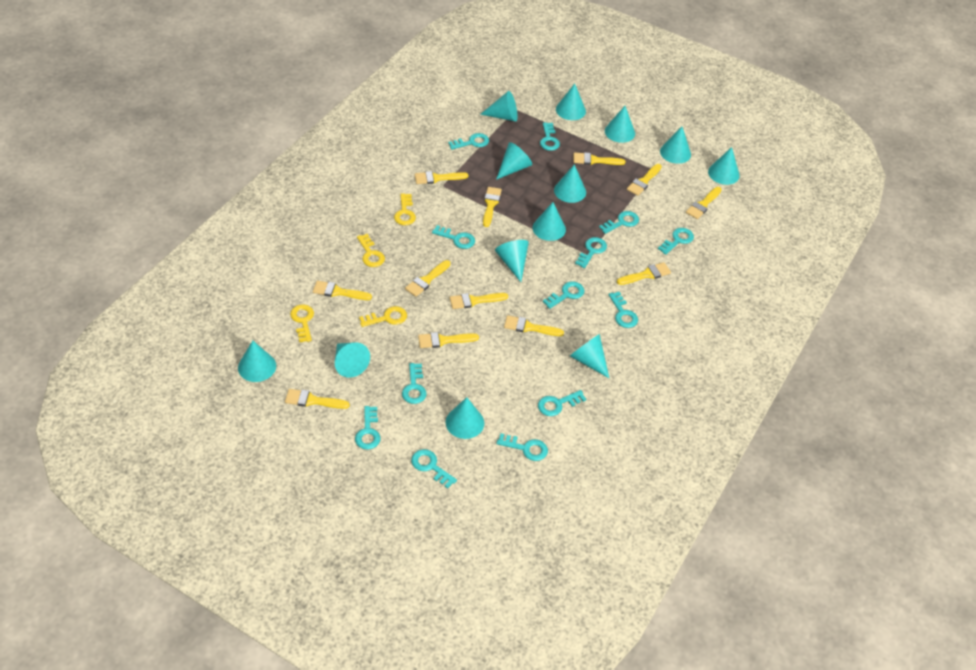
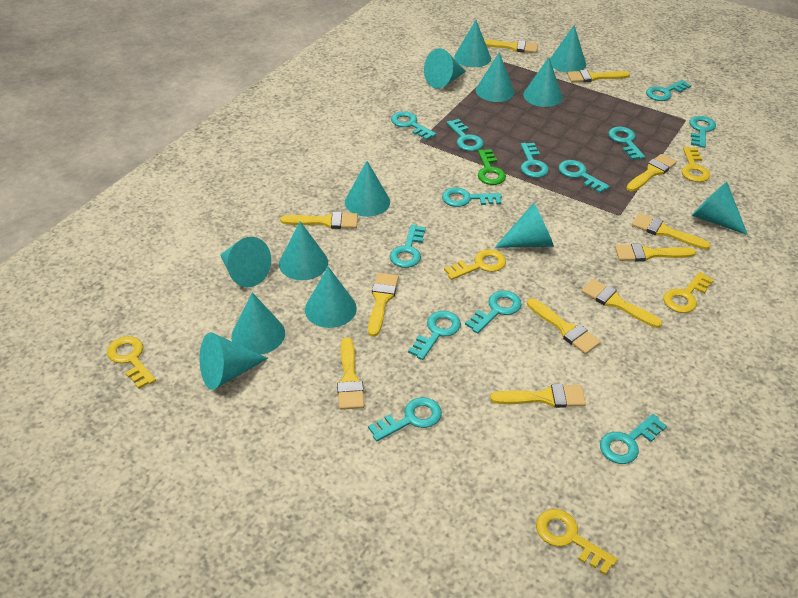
green key: none = 0 -> [478,149,506,185] = 1
yellow brush: [285,389,350,409] [313,281,372,300] [405,260,450,297] [415,171,468,184] [418,332,479,348] [450,293,508,309] [483,187,502,227] [504,315,564,336] [573,152,625,165] [617,262,671,285] [627,164,662,196] [686,187,722,219] = 12 -> [280,212,358,229] [337,337,364,410] [368,273,399,337] [484,39,538,53] [490,384,586,408] [527,298,601,354] [567,70,630,82] [581,279,662,328] [615,243,696,262] [627,154,677,192] [632,213,711,250] = 11
yellow key: [290,304,314,342] [357,234,385,267] [359,306,407,327] [394,193,416,225] = 4 -> [107,336,156,389] [444,249,506,280] [536,509,618,575] [663,272,714,313] [681,147,710,182] = 5

